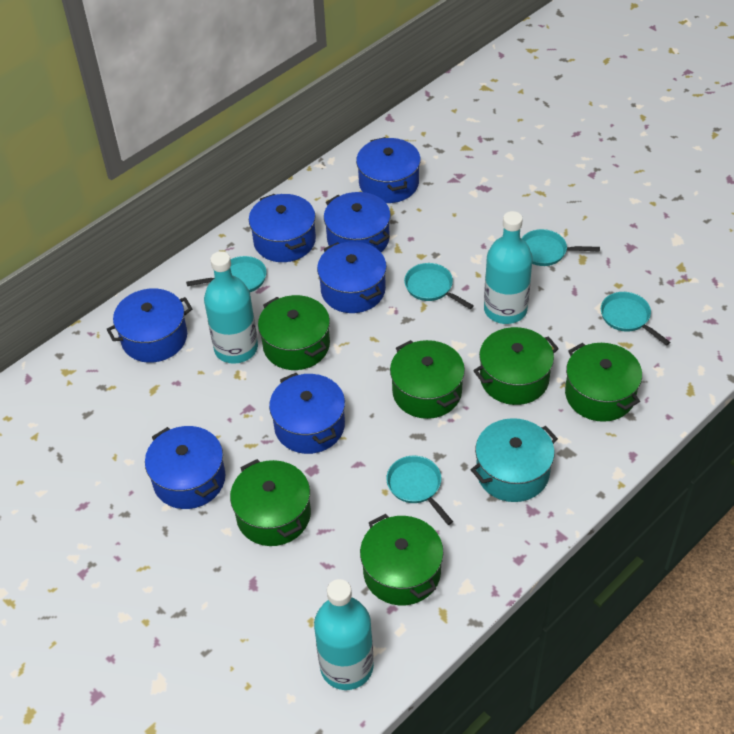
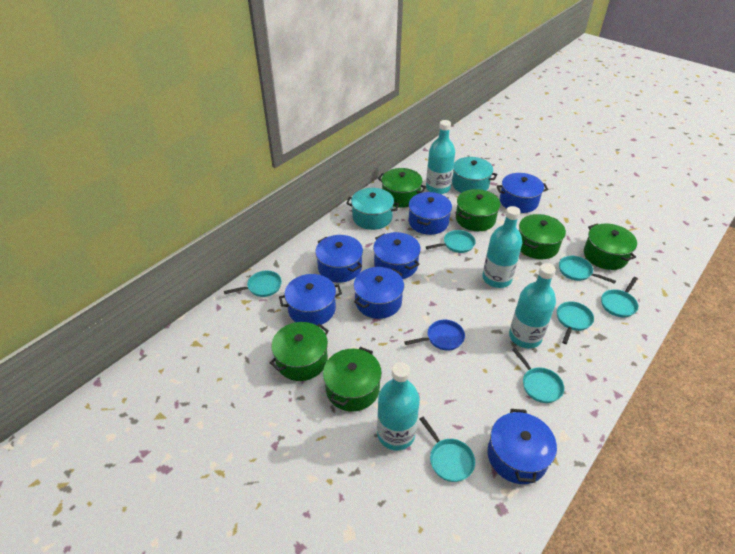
blue pan: none = 0 -> [404,320,465,351] = 1
turquoise bottle: [204,251,258,364] [314,579,374,690] [484,211,533,324] = 3 -> [377,362,420,451] [426,120,455,194] [482,206,522,288] [509,263,556,349] = 4
turquoise pan: [186,256,267,292] [386,456,453,525] [404,263,474,309] [522,229,600,266] [601,292,670,346] = 5 -> [224,271,282,297] [420,417,475,482] [426,230,476,253] [512,348,564,403] [557,301,594,344] [559,256,616,284] [601,277,638,318] = 7
turquoise pot: [471,418,558,502] = 1 -> [346,188,399,230] [452,157,497,193] = 2

